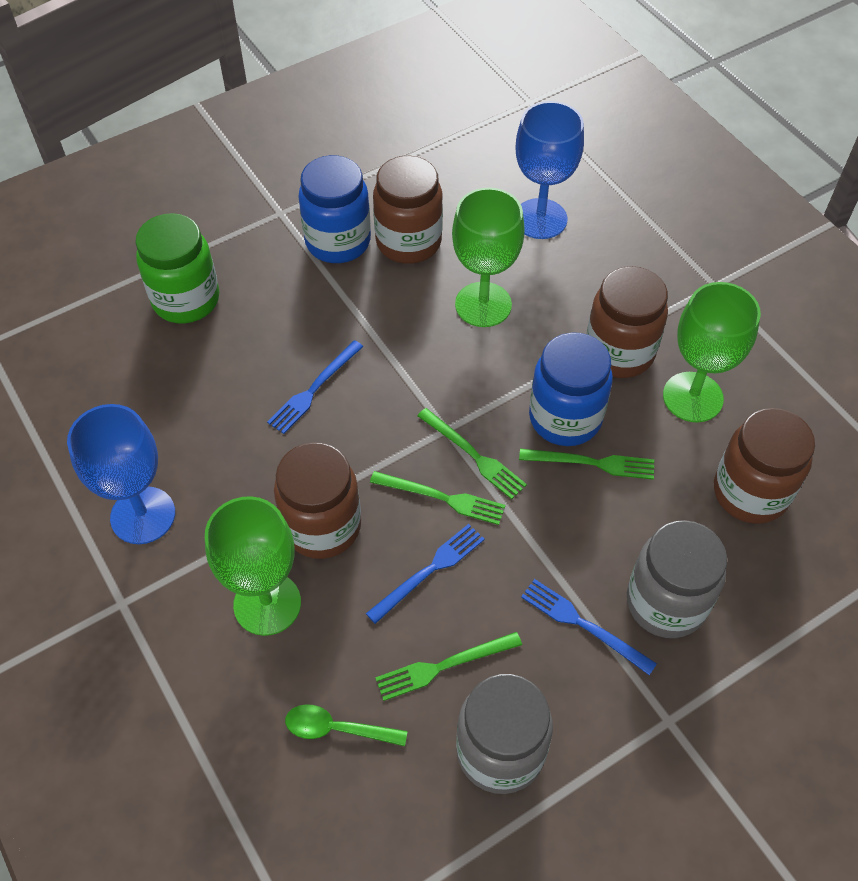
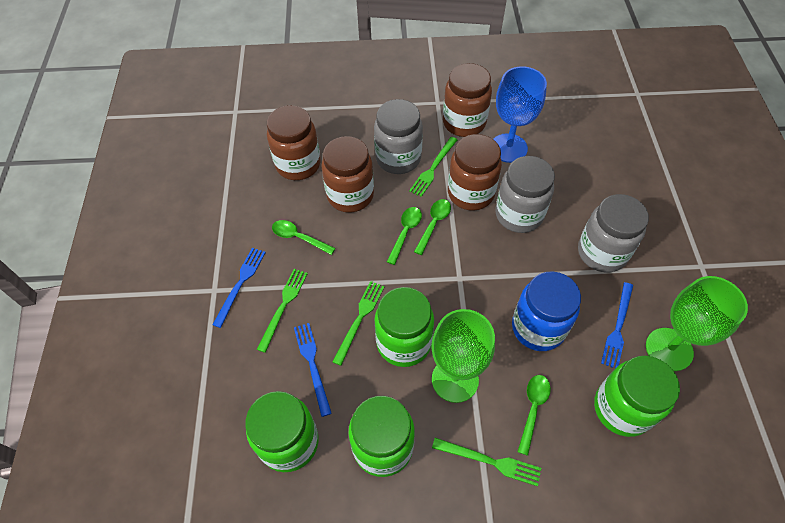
blue goblet: [67,404,175,544] [516,101,584,239] = 2 -> [493,66,547,163] = 1
blue jar: [298,155,371,263] [529,332,613,446] = 2 -> [512,271,581,351] = 1
green goblet: [205,496,301,636] [452,188,525,327] [663,282,761,423] = 3 -> [431,309,495,403] [646,276,748,371] = 2
green jar: [135,213,219,323] = 1 -> [245,391,318,472] [348,396,415,477] [374,287,434,367] [594,356,680,437] = 4
green spoon: [285,704,407,746] = 1 -> [272,220,336,255] [387,207,422,265] [414,199,451,255] [517,375,551,456] = 4
grey jar: [456,674,553,794] [627,520,727,638] = 2 -> [374,99,423,174] [496,156,555,233] [578,194,649,272] = 3

